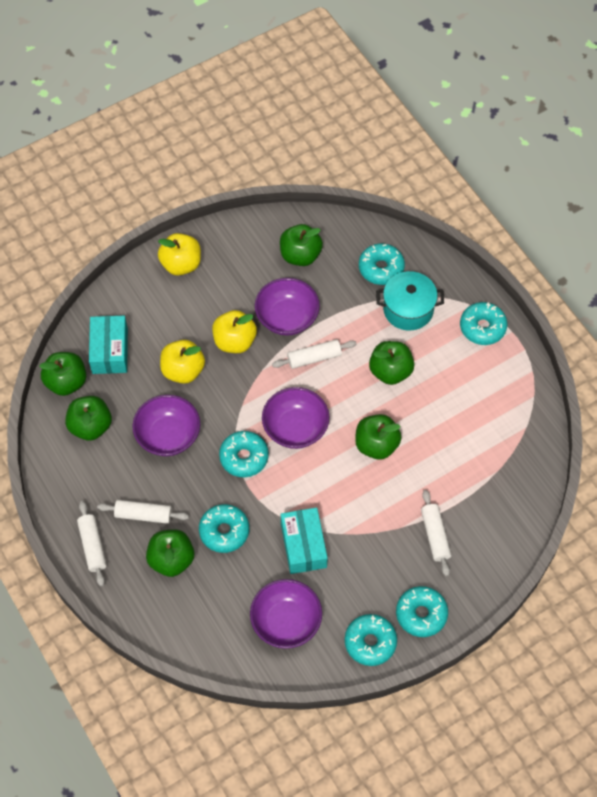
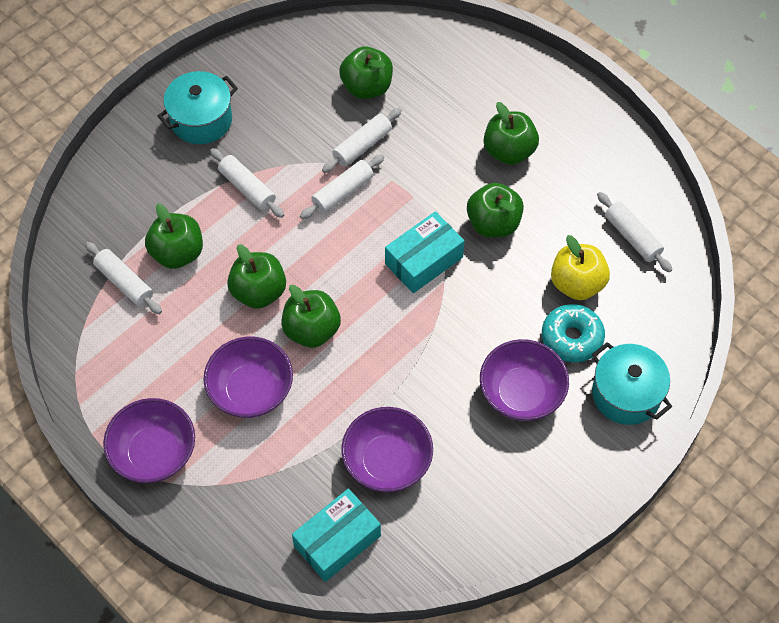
turquoise donut: [199,504,249,553] [219,431,269,477] [345,614,397,666] [359,243,405,285] [396,586,448,637] [460,302,507,345] = 6 -> [542,304,605,363] = 1
turquoise pot: [376,271,444,331] = 1 -> [158,71,238,144] [592,342,672,425] = 2
white rolling pin: [77,501,107,586] [97,500,189,524] [272,339,357,369] [421,490,451,576] = 4 -> [85,242,162,314] [210,148,284,218] [300,154,385,219] [322,108,402,173] [597,192,672,272] = 5
yellow apple: [158,233,201,276] [160,340,205,384] [212,310,257,353] = 3 -> [551,235,610,300] = 1

